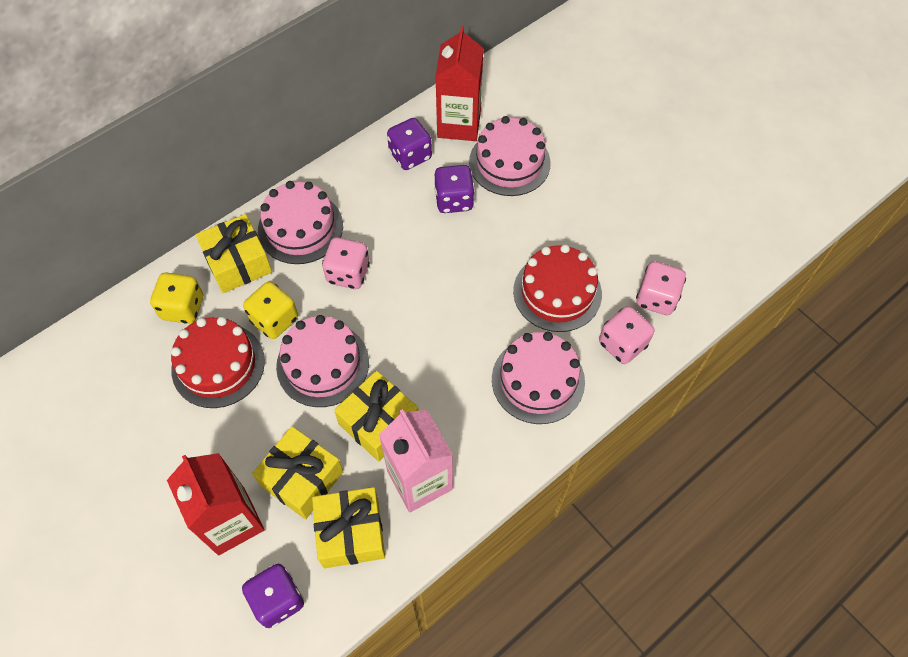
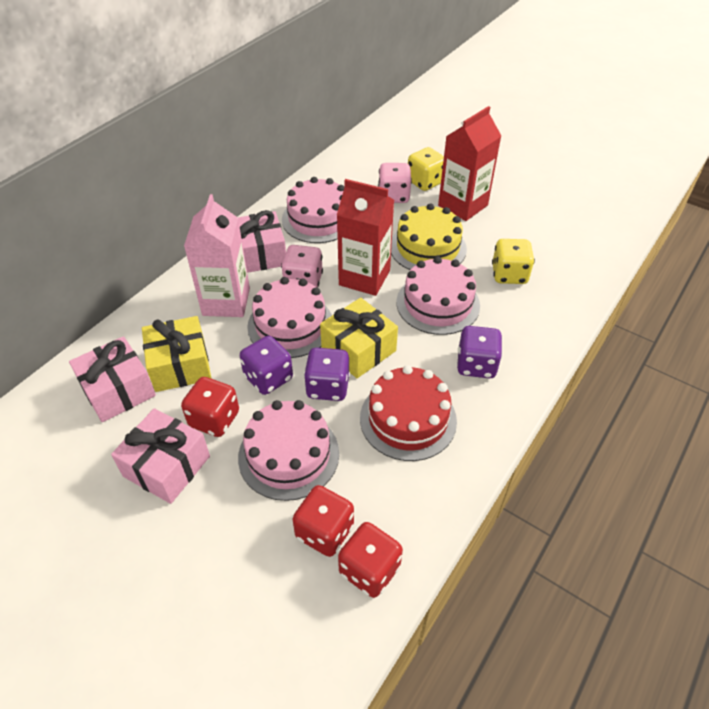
pink dice: [322,237,370,289] [599,306,654,364] [636,261,686,315] = 3 -> [281,245,323,288] [378,163,412,203] = 2
pink gift: none = 0 -> [69,336,156,422] [111,408,210,504] [238,210,286,273] = 3
red cake: [171,317,265,408] [513,244,602,332] = 2 -> [360,365,457,461] = 1
red dice: none = 0 -> [181,377,239,437] [293,485,354,557] [338,522,403,598] = 3
yellow cake: none = 0 -> [391,203,467,270] = 1
yellow gift: [196,214,272,293] [252,426,343,519] [312,487,385,568] [334,371,419,462] = 4 -> [142,316,212,392] [320,298,398,378] = 2

